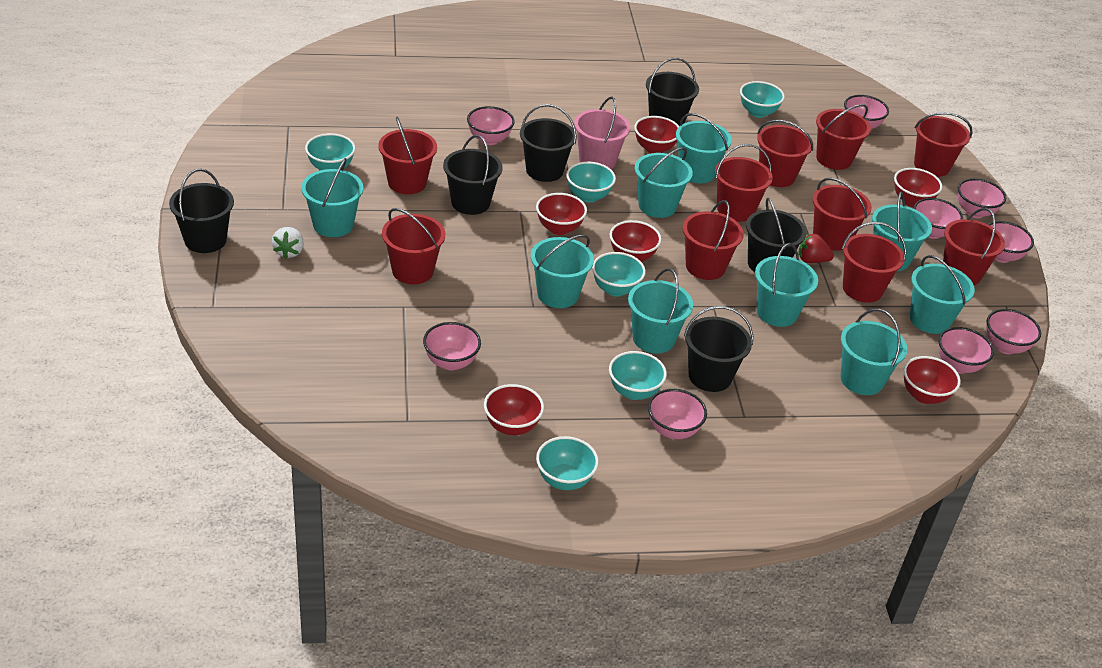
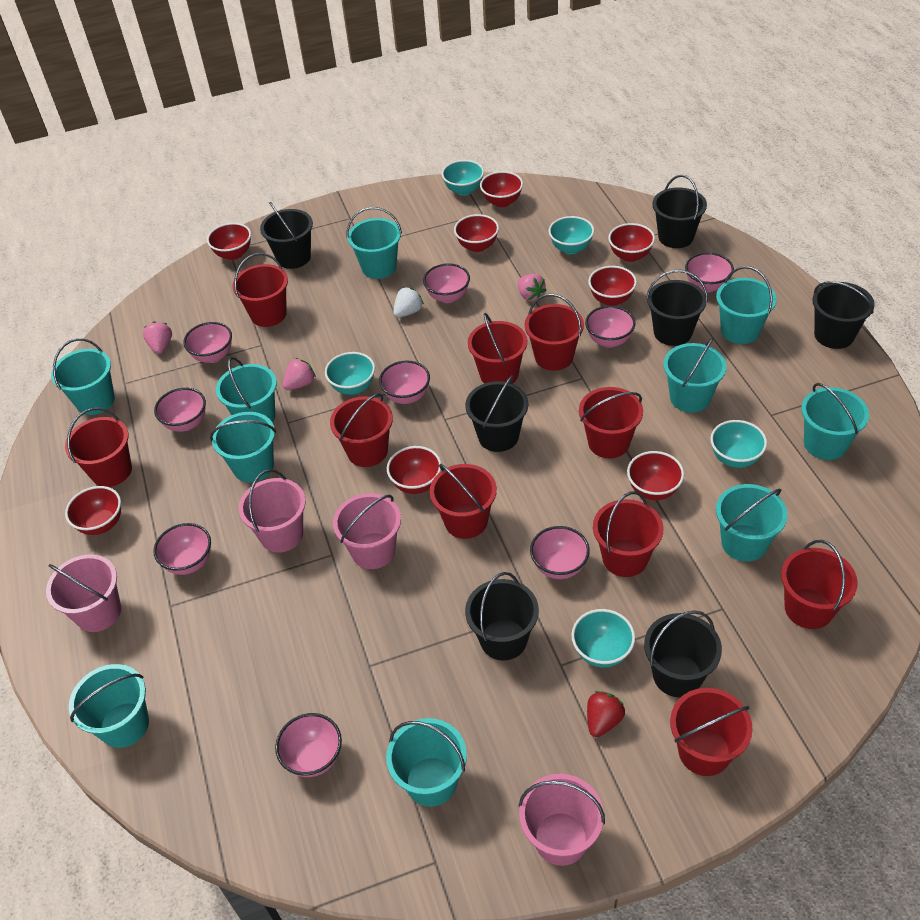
black bucket: [169,169,234,253] [443,135,503,215] [520,104,577,182] [646,58,699,126] [684,306,753,392] [746,198,806,272] = 6 -> [260,202,313,269] [465,375,528,452] [465,572,539,660] [644,610,722,697] [646,270,708,346] [652,175,707,248] [812,281,875,349] = 7
pink bucket: [574,96,630,169] = 1 -> [46,554,121,632] [239,469,306,553] [333,493,401,569] [519,774,605,866] = 4
pink strawberry: none = 0 -> [143,321,172,354] [283,358,316,390] [518,274,547,301] = 3
red bowl: [484,384,544,435] [536,193,587,235] [610,220,661,262] [634,116,679,153] [894,168,942,207] [904,356,961,404] = 6 -> [65,486,121,535] [207,223,251,260] [387,446,441,494] [454,214,499,252] [480,171,523,207] [588,266,637,306] [608,223,655,262] [627,451,684,500] = 8
turquoise bowl: [305,133,355,170] [536,436,599,490] [566,162,616,202] [592,252,646,297] [609,351,667,400] [740,81,785,118] = 6 -> [325,352,375,395] [442,160,484,196] [549,216,594,254] [571,609,635,668] [710,420,767,468] = 5
turquoise bucket: [301,158,363,237] [531,235,594,308] [628,268,693,354] [635,147,693,218] [676,113,732,183] [755,243,818,327] [841,309,907,395] [872,191,932,271] [910,255,975,334] = 9 -> [51,338,115,415] [69,664,149,748] [210,412,276,482] [216,357,277,423] [347,207,402,279] [386,718,467,807] [663,337,727,413] [716,266,777,344] [716,484,788,562] [801,383,869,460] = 10

